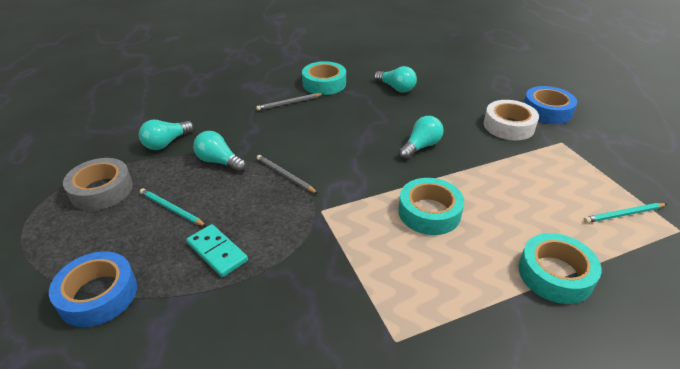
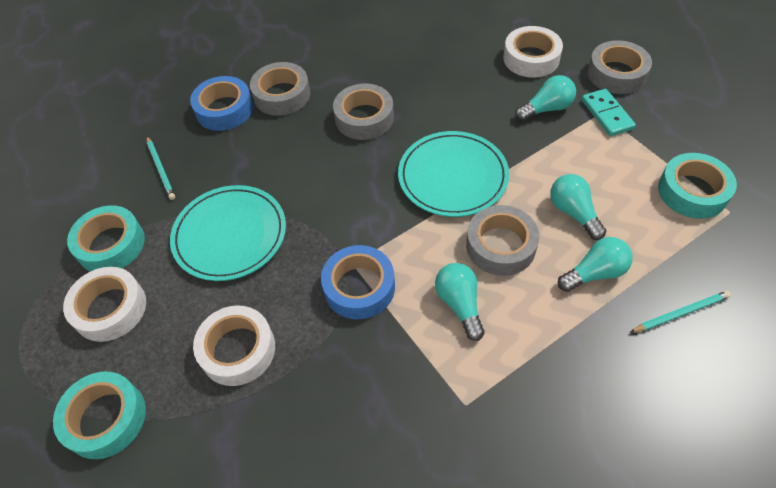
grey pencil: [256,93,323,110] [257,155,318,194] = 2 -> none = 0
grey tape: [63,158,133,211] = 1 -> [250,62,310,116] [333,83,394,140] [466,205,539,276] [588,40,652,94] = 4
turquoise plate: none = 0 -> [170,185,286,281] [398,131,509,217] = 2
white tape: [484,100,539,140] = 1 -> [63,267,146,342] [193,306,275,386] [503,26,563,78] = 3

